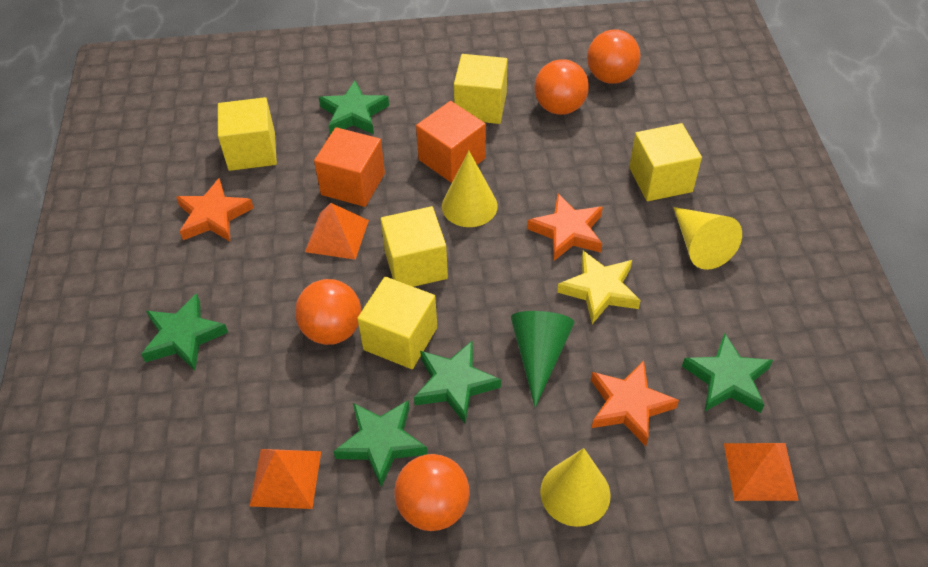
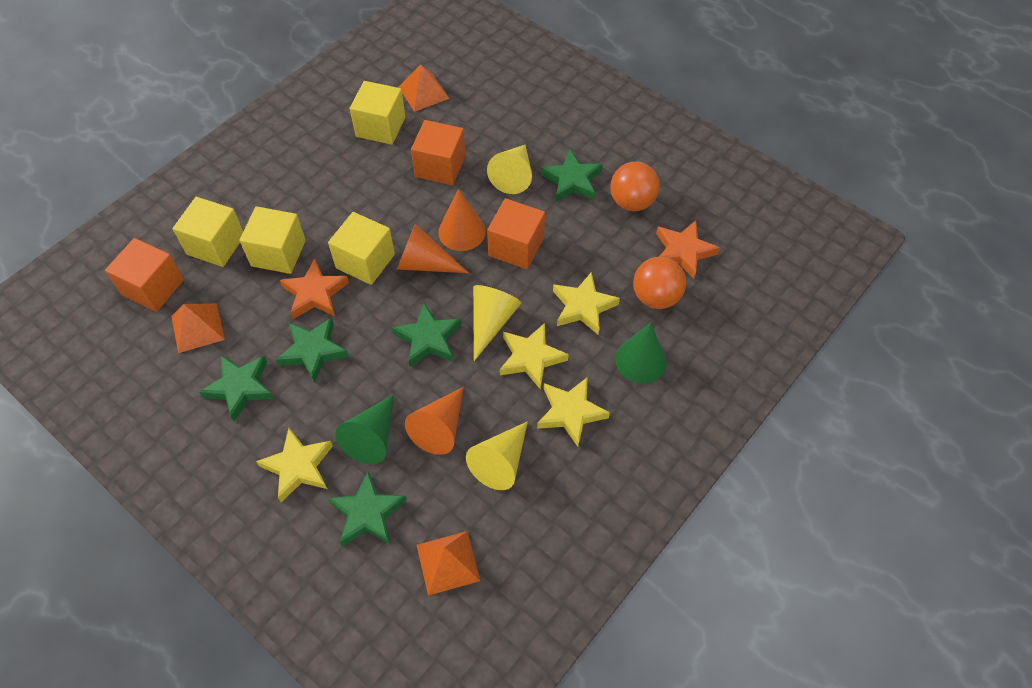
green cone: [511,311,575,408] = 1 -> [335,394,394,464] [615,323,667,383] = 2
orange ball: [295,279,361,345] [394,454,470,531] [534,59,589,115] [587,30,640,84] = 4 -> [610,162,660,211] [633,257,686,309] = 2
orange cone: none = 0 -> [397,224,469,273] [405,387,464,455] [438,189,486,251] = 3
orange cube: [314,127,385,207] [416,101,486,183] = 2 -> [105,238,184,312] [411,120,465,185] [487,198,545,269] = 3
orange star: [176,178,254,241] [527,194,603,261] [591,361,679,446] = 3 -> [280,258,349,319] [656,220,720,279] = 2
yellow cube: [218,97,277,171] [357,277,437,369] [381,206,448,287] [454,54,508,124] [629,123,702,201] = 5 -> [173,197,243,267] [239,206,306,274] [328,212,395,285] [350,81,405,145] = 4
yellow star: [557,251,641,324] = 1 -> [256,428,333,502] [500,323,569,390] [537,377,610,447] [553,272,620,335] = 4

